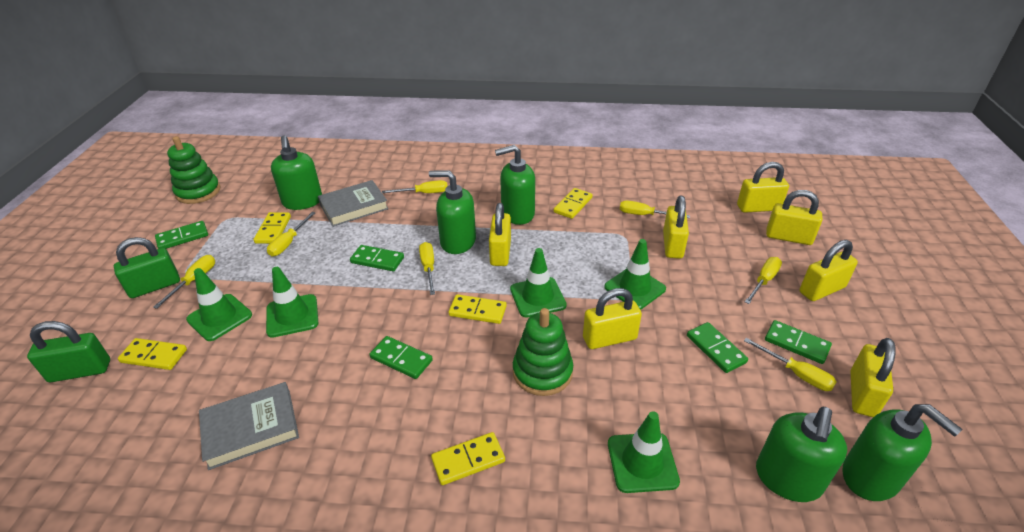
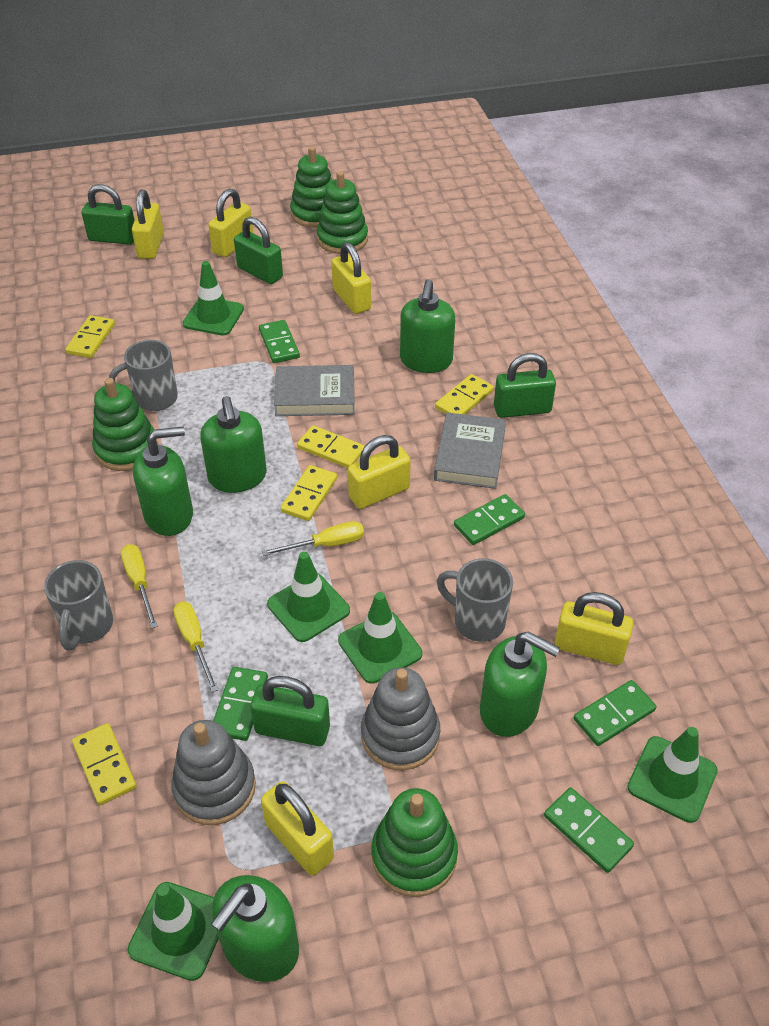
green padlock: [27,321,110,382] [114,237,180,298] = 2 -> [82,184,135,245] [234,217,283,284] [250,676,330,746] [494,353,556,418] = 4
green stacking toy: [167,136,220,204] [513,308,573,396] = 2 -> [92,378,158,471] [290,146,333,228] [317,171,368,254] [371,788,458,897] = 4
grey mug: none = 0 -> [44,560,113,650] [109,340,178,411] [437,558,513,642] = 3
grey stacking toy: none = 0 -> [171,720,256,825] [361,667,440,770] = 2
yellow padlock: [489,203,511,266] [583,288,642,349] [663,196,689,259] [737,162,789,213] [766,190,822,245] [799,240,858,301] [851,338,896,417] = 7 -> [132,190,164,259] [208,189,253,257] [261,781,334,876] [332,242,371,314] [348,435,411,509] [555,592,633,665] = 6
yellow screwdriver: [153,255,215,309] [267,212,315,256] [382,180,447,193] [419,242,435,295] [620,200,690,218] [744,338,837,391] [745,257,782,304] = 7 -> [121,544,158,628] [173,602,219,693] [262,521,364,556] = 3

